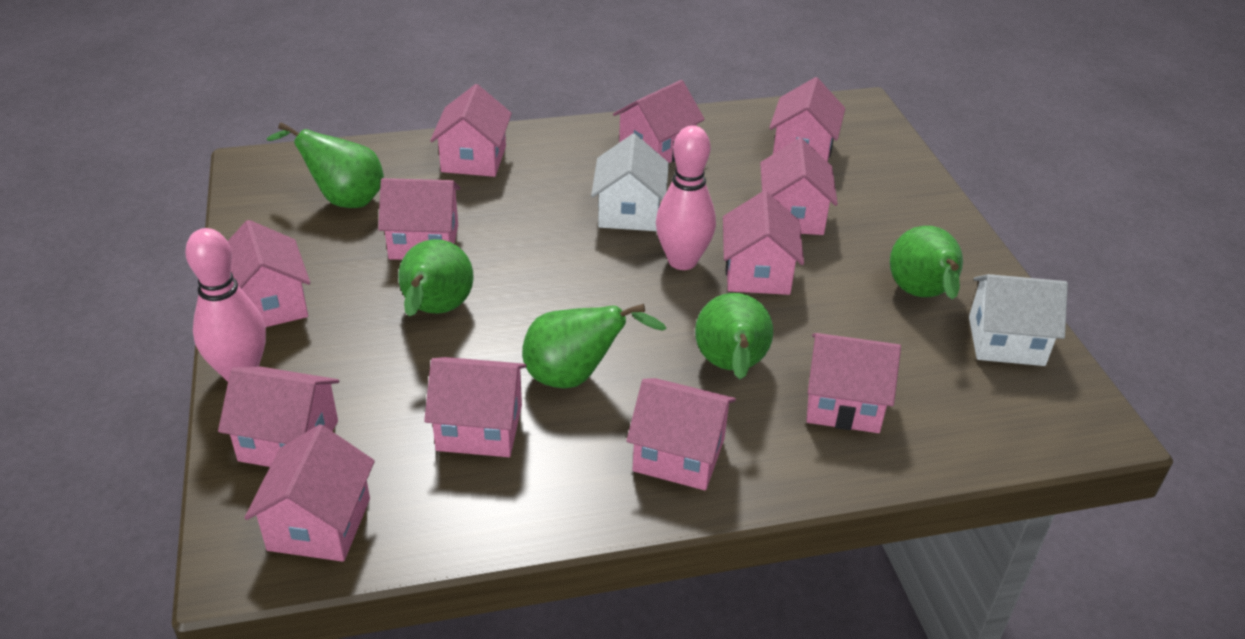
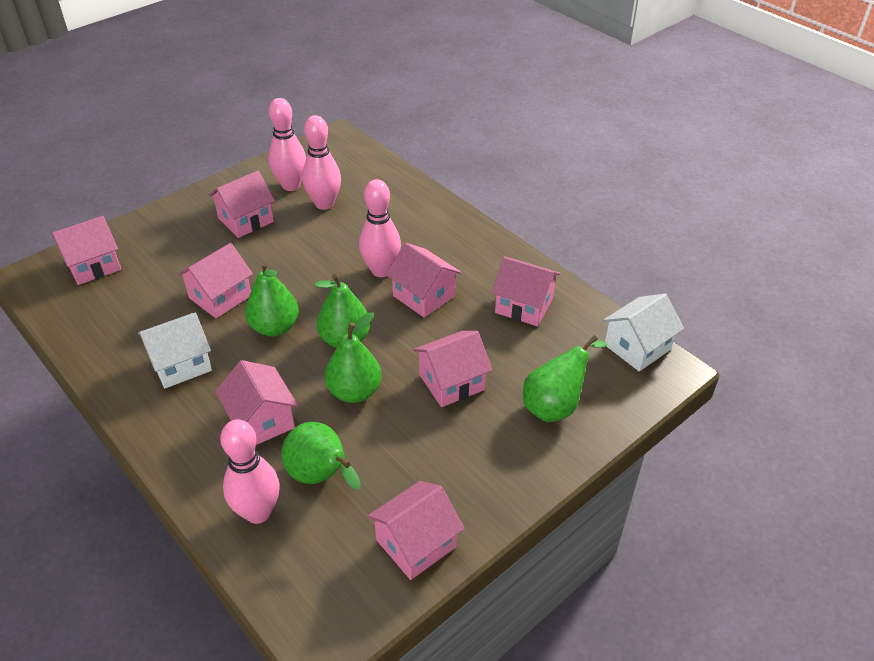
pink bowling pin: [185,228,266,382] [656,126,716,270] = 2 -> [220,419,280,524] [268,98,306,191] [302,115,341,210] [359,179,401,277] = 4
pink house: [218,366,339,467] [228,220,310,327] [244,425,375,562] [378,178,461,260] [424,357,527,457] [430,84,512,177] [613,80,705,163] [627,378,736,490] [723,191,804,295] [760,138,838,235] [769,77,845,162] [807,333,901,433] = 12 -> [52,216,121,285] [177,243,253,318] [209,171,275,238] [215,360,298,445] [367,481,465,580] [386,243,462,318] [413,331,492,407] [492,257,561,326] = 8

